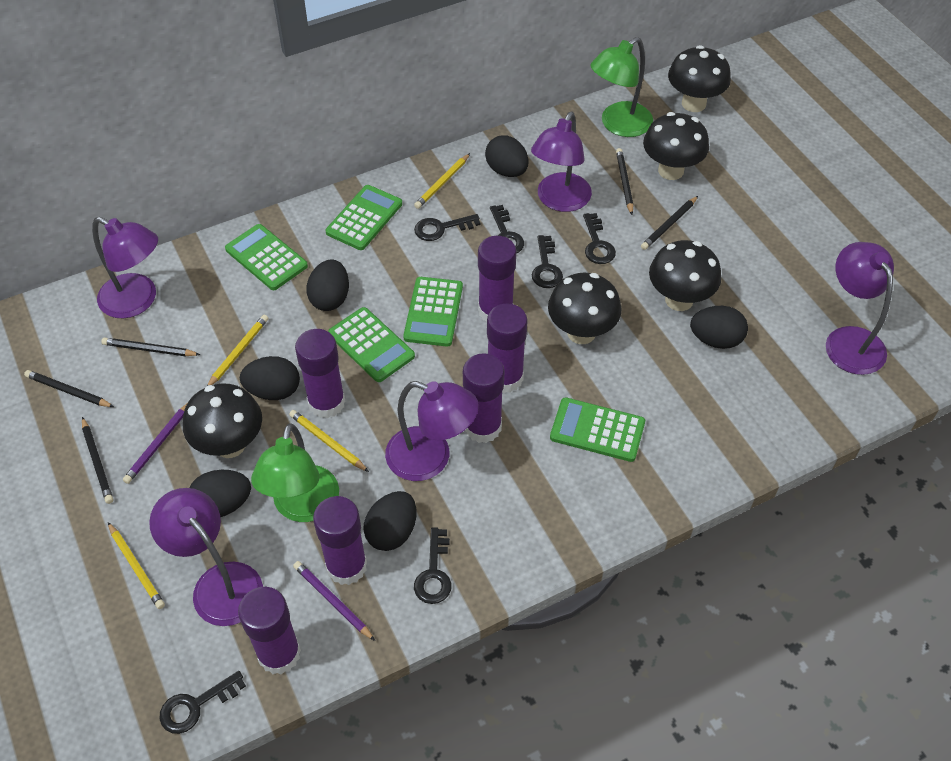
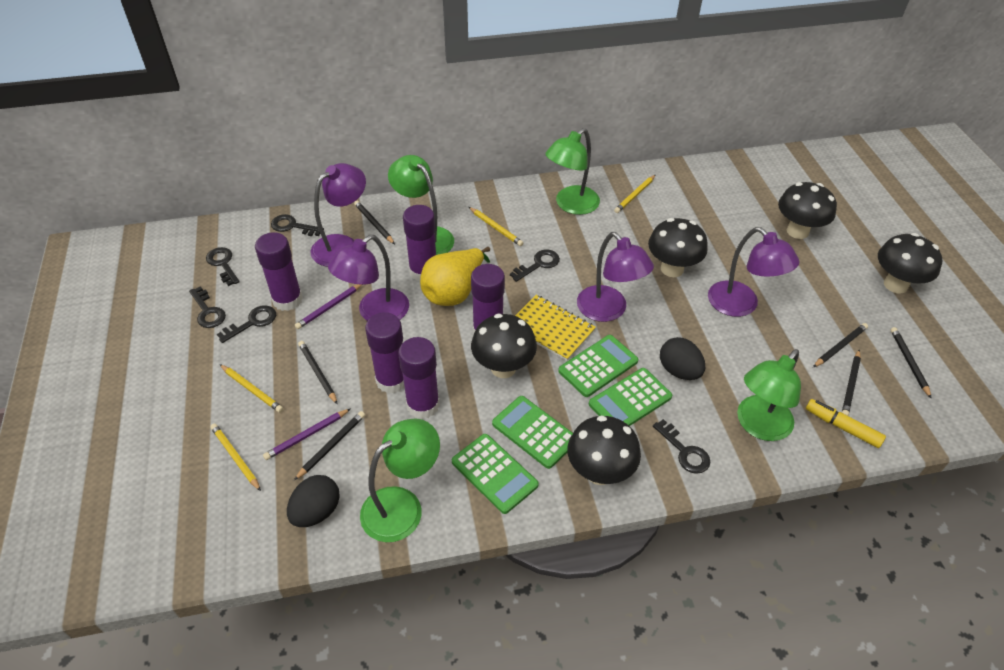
black egg: [190,470,251,517] [240,356,300,400] [306,259,349,311] [363,491,417,551] [485,135,529,177] [690,306,748,349] = 6 -> [287,475,340,527] [660,337,705,380] = 2
black pencil: [24,370,114,407] [82,417,113,504] [101,337,200,356] [616,148,633,215] [641,196,698,250] = 5 -> [294,411,365,480] [298,341,337,404] [354,201,395,244] [813,323,868,367] [842,350,861,416] [891,327,932,399] = 6
green calculator: [225,224,308,290] [326,185,402,250] [328,307,415,382] [403,277,463,347] [550,397,645,462] = 5 -> [452,434,539,514] [492,396,573,469] [558,335,638,397] [589,368,672,426] = 4
green lamp: [251,423,339,522] [591,37,653,137] = 2 -> [360,418,440,542] [388,155,454,255] [545,128,600,215] [737,349,801,441] = 4
purple glue stick: [238,587,301,674] [295,329,345,418] [313,496,367,585] [463,353,505,443] [478,236,516,321] [487,303,528,393] = 6 -> [255,232,303,311] [365,312,405,393] [398,337,440,419] [403,205,436,281] [471,264,505,335] = 5
purple lamp: [92,217,158,318] [149,488,263,626] [385,381,479,481] [531,112,592,212] [826,242,894,375] = 5 -> [311,163,366,267] [328,235,409,321] [577,232,654,322] [708,227,800,317] = 4
yellow marker: none = 0 -> [806,399,886,448] = 1
yellow notebook: none = 0 -> [515,295,596,361] = 1
yellow pear: none = 0 -> [420,247,490,306] = 1

